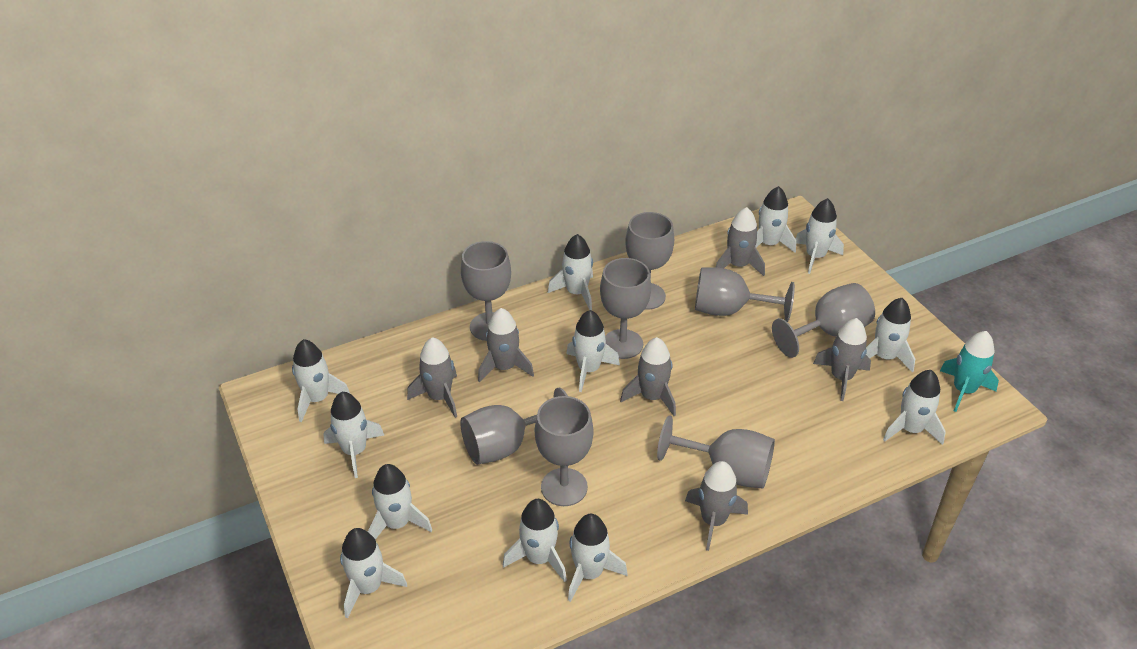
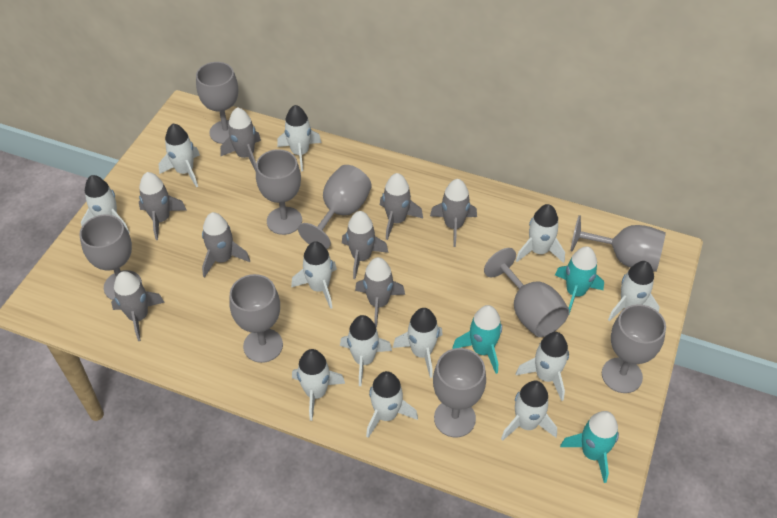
grey goblet: [460,388,568,465] [461,241,511,341] [535,396,593,506] [600,258,651,359] [625,212,674,310] [657,415,775,489] [695,267,795,322] [772,283,875,358] = 8 -> [80,214,142,300] [196,62,238,144] [229,274,283,363] [256,149,302,235] [298,165,372,249] [433,348,486,437] [484,248,570,337] [571,215,666,272] [602,304,666,393] = 9
grey rocket: [407,337,457,418] [478,308,534,382] [620,337,676,416] [685,461,748,551] [716,207,765,276] [813,318,871,401] = 6 -> [111,271,165,341] [139,172,186,240] [202,212,250,277] [220,107,261,172] [342,211,388,279] [355,257,405,327] [380,173,423,240] [430,179,477,247] = 8
turquoise rocket: [940,331,999,412] = 1 -> [453,305,502,374] [555,246,604,314] [560,411,619,483] = 3

